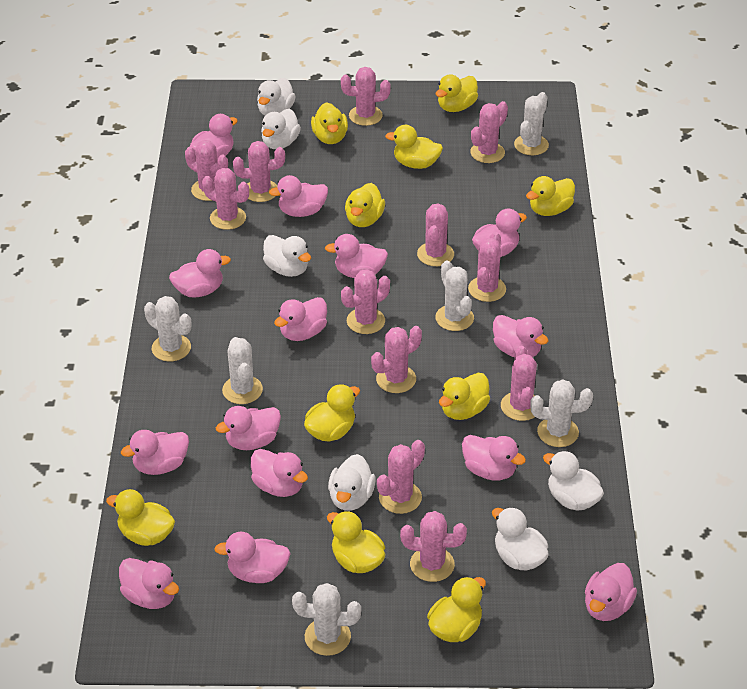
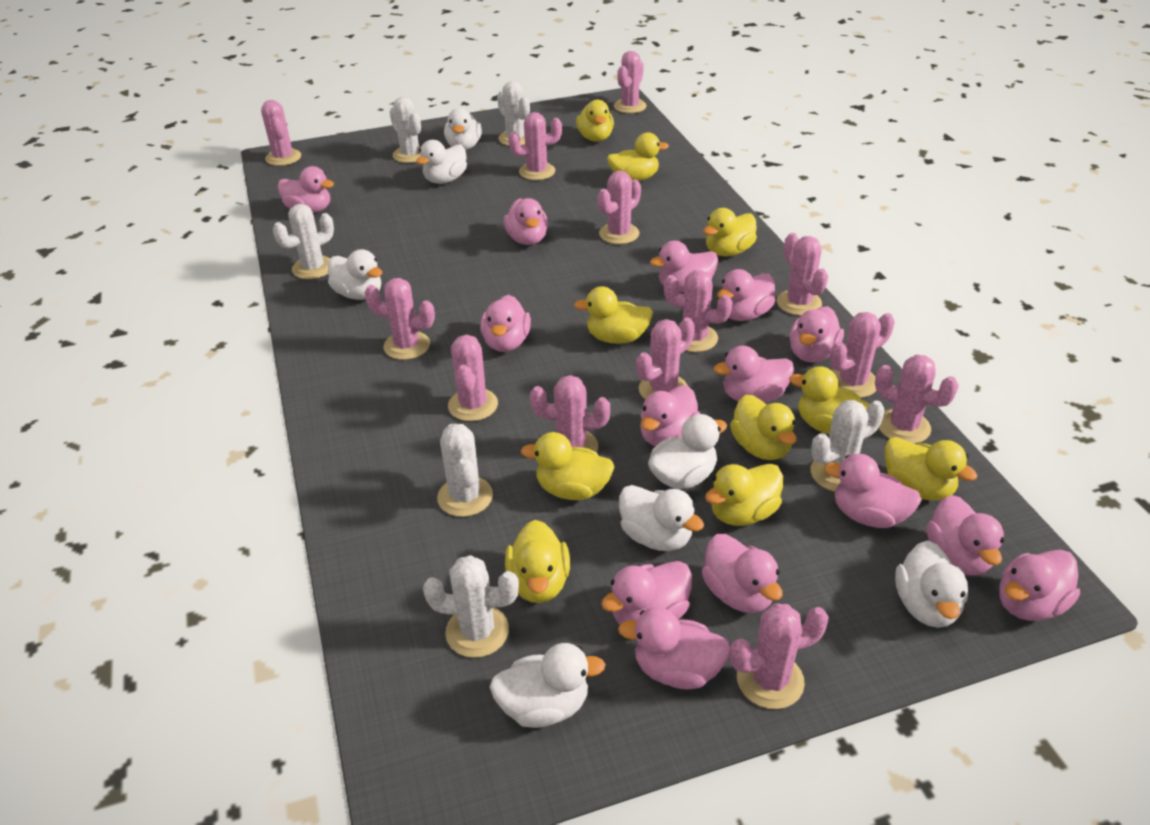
pink cactus: [185,140,228,201] [202,168,249,230] [233,141,285,202] [341,67,391,126] [341,269,390,334] [371,326,422,393] [377,440,425,514] [400,511,467,582] [417,204,454,266] [468,232,506,302] [470,101,508,163] [501,345,537,421] = 12 -> [261,100,301,166] [365,278,435,360] [448,335,498,421] [508,112,562,180] [530,375,610,453] [597,171,641,244] [614,51,647,113] [636,318,695,399] [664,270,733,352] [729,603,829,709] [777,233,828,316] [830,312,895,398] [875,354,959,444] = 13
white duck: [257,78,296,116] [261,109,301,149] [263,235,311,277] [328,454,376,511] [492,507,549,570] [543,451,604,511] = 6 -> [328,249,382,300] [416,140,467,184] [444,108,482,150] [490,643,605,728] [619,485,704,551] [648,414,727,489] [895,540,968,628] = 7

